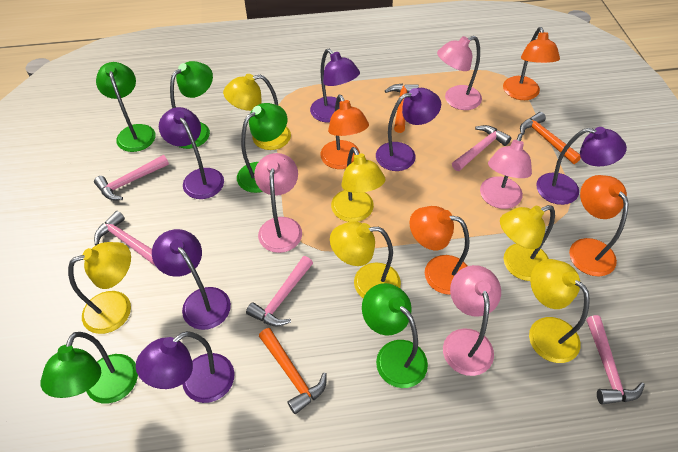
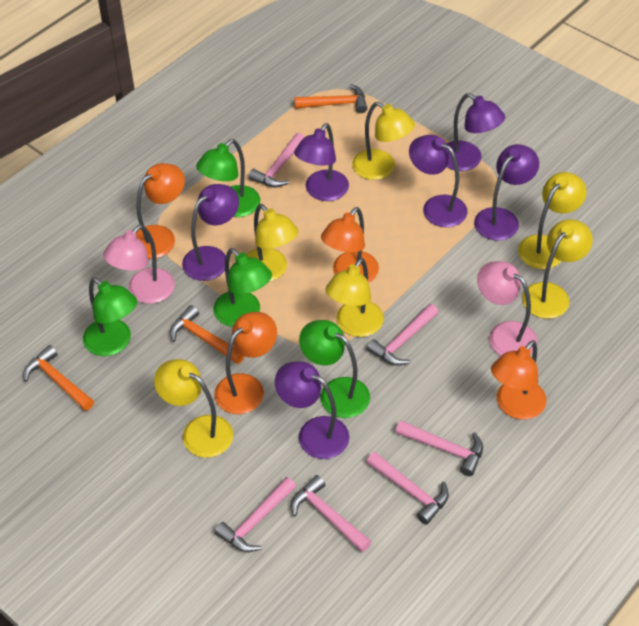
green lamp: [40,332,138,404] [96,62,156,152] [170,61,213,149] [237,103,287,193] [362,283,428,388] = 5 -> [83,277,137,356] [196,139,260,217] [213,248,272,327] [299,320,370,418] = 4
pink hammer: [94,155,169,200] [94,211,155,265] [246,256,313,327] [452,125,511,171] [586,315,645,404] = 5 -> [214,477,296,552] [248,133,304,187] [291,475,372,552] [366,452,449,525] [367,304,439,366] [396,420,483,476] = 6
pink lamp: [254,153,302,253] [437,36,482,110] [443,265,501,376] [480,133,532,209] = 4 -> [103,225,175,304] [477,261,537,356] = 2

